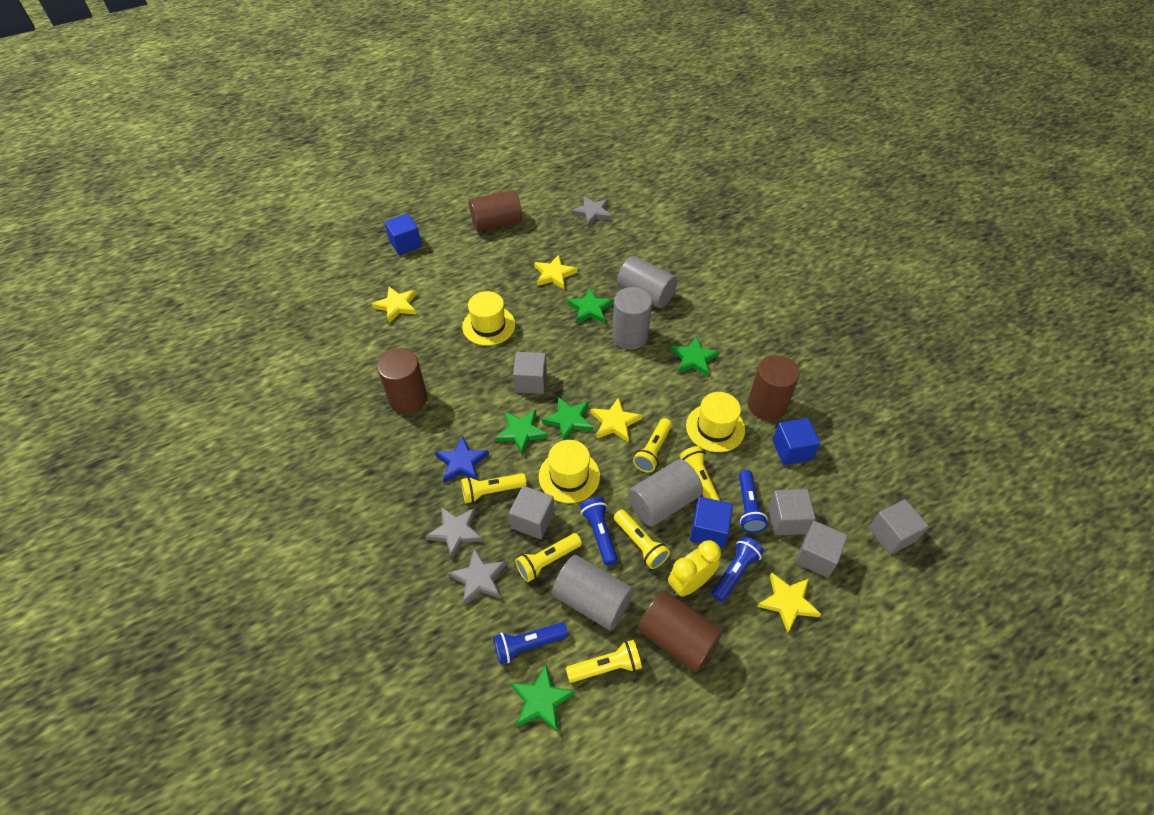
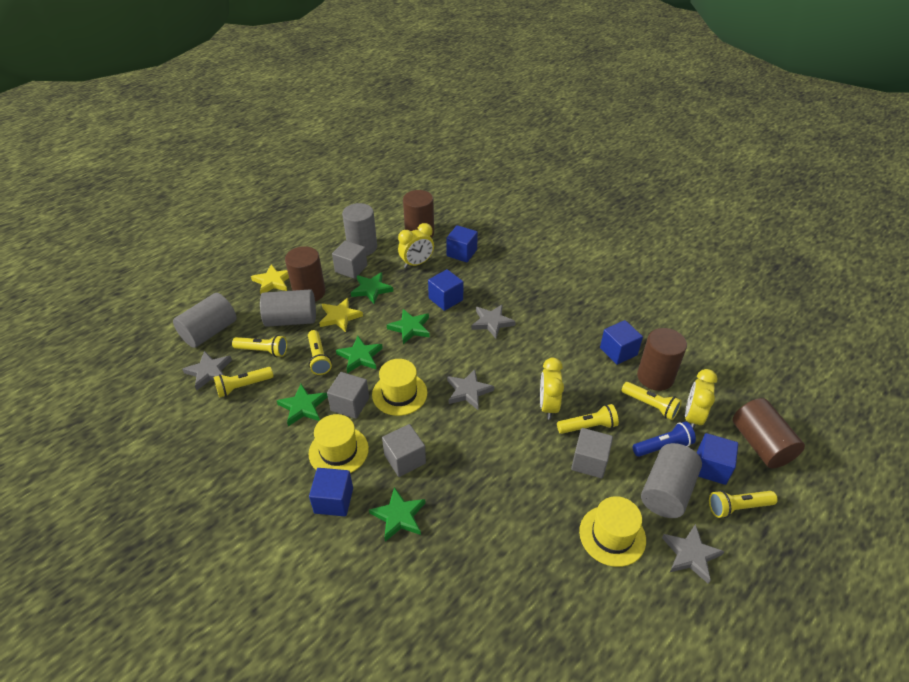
blue cube: [384,214,422,255] [690,497,733,548] [773,418,820,465] = 3 -> [309,468,353,516] [428,269,464,311] [446,225,478,262] [600,320,643,365] [697,433,738,485] = 5
blue flashlight: [493,622,568,664] [580,497,618,565] [712,536,764,602] [739,470,768,533] = 4 -> [633,421,696,457] = 1
blue star: [435,436,489,483] = 1 -> none = 0
grey cube: [509,486,554,539] [513,352,547,394] [768,489,816,535] [795,521,848,578] [869,499,929,555] = 5 -> [327,372,369,419] [332,241,367,279] [382,424,426,477] [571,428,613,478] = 4
grey star: [425,507,483,559] [448,548,507,606] [571,196,612,227] = 3 -> [182,351,232,390] [447,369,494,410] [471,304,516,338] [662,524,725,584] = 4
yellow clock: [668,540,721,596] = 1 -> [398,223,434,268] [540,358,564,420] [685,369,717,430] = 3
yellow star: [372,287,417,323] [534,255,577,289] [591,397,642,443] [757,572,821,633] = 4 -> [251,264,289,294] [319,298,363,332] = 2

